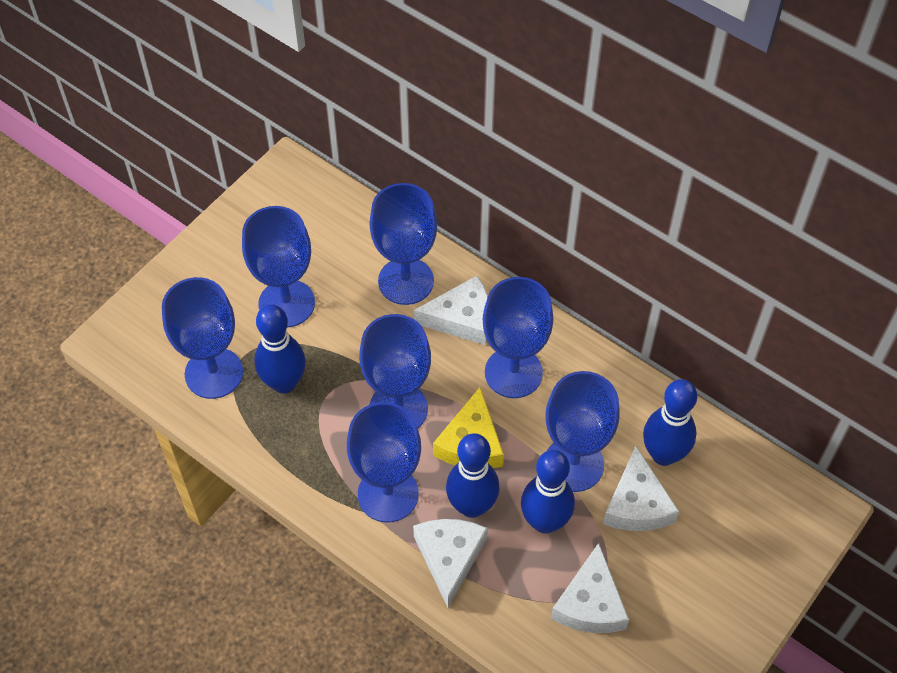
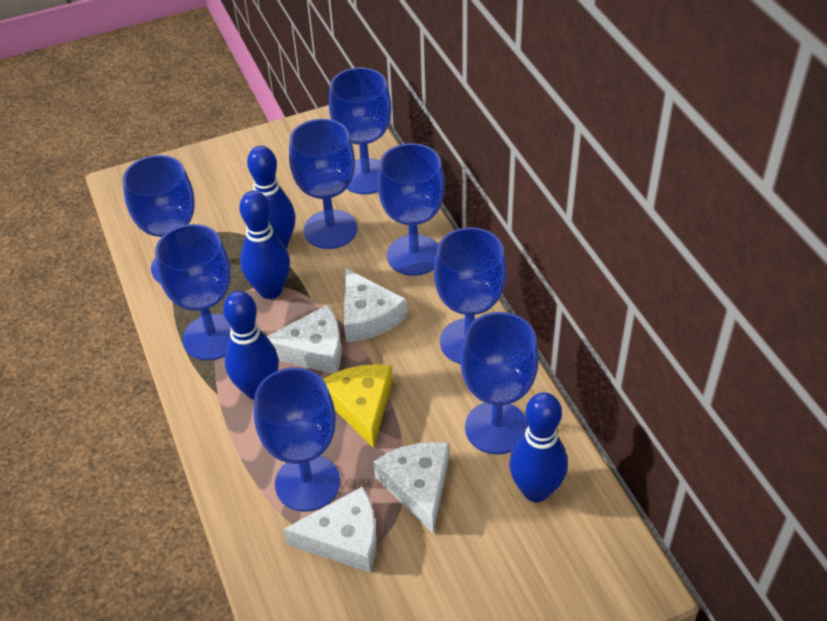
blue goblet: [162,277,243,399] [242,206,315,327] [347,402,421,522] [359,314,431,428] [369,183,437,305] [483,277,553,398] [545,371,620,492] = 7 -> [123,155,195,283] [155,224,231,360] [254,368,340,511] [289,119,358,249] [329,67,391,194] [378,143,445,276] [434,227,507,364] [460,312,539,454] = 8

